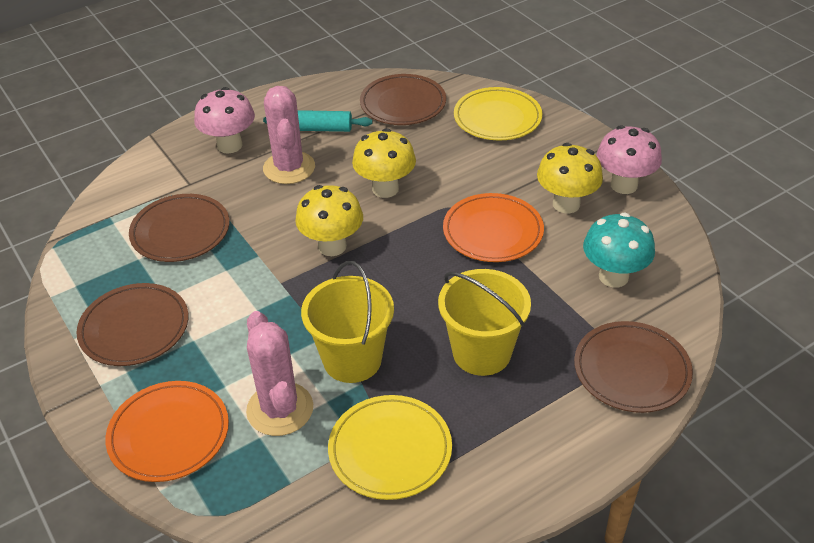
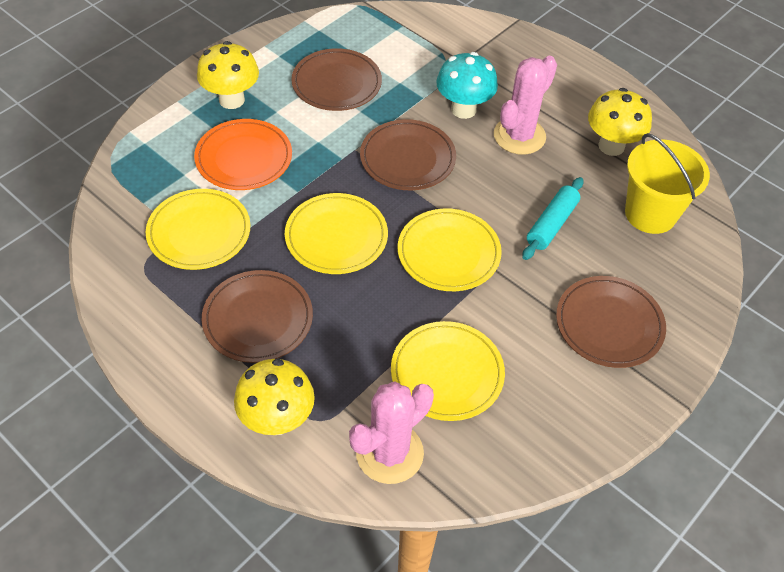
orange plate: [105,381,229,482] [443,193,544,262] = 2 -> [194,119,292,190] = 1
pink mushroom: [194,87,255,154] [597,125,662,194] = 2 -> none = 0
yellow bucket: [301,261,394,383] [438,269,531,376] = 2 -> [625,133,710,234] = 1
yellow plate: [328,395,452,500] [454,87,542,140] = 2 -> [146,189,251,270] [285,193,388,274] [391,321,505,421] [398,208,502,291] = 4

